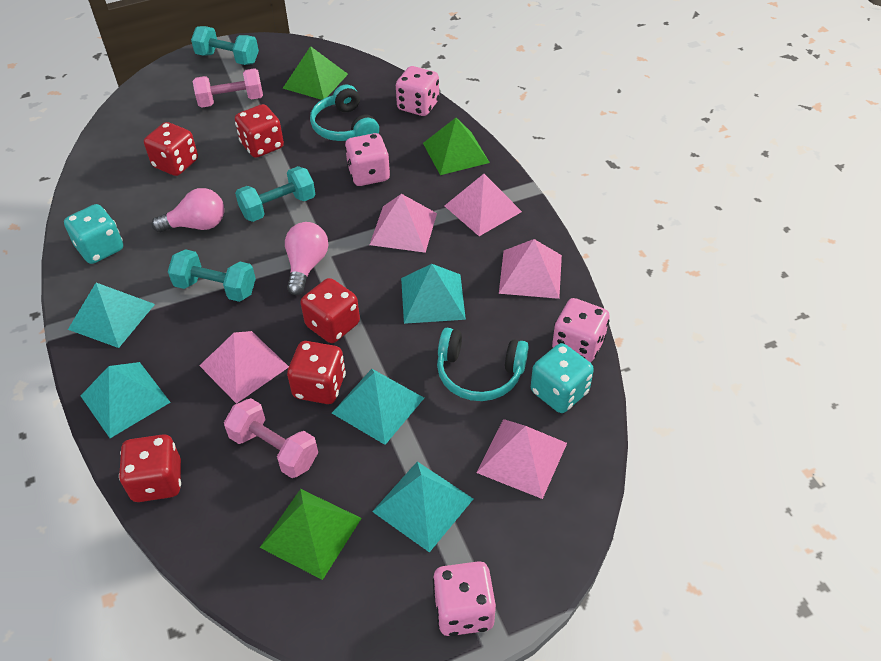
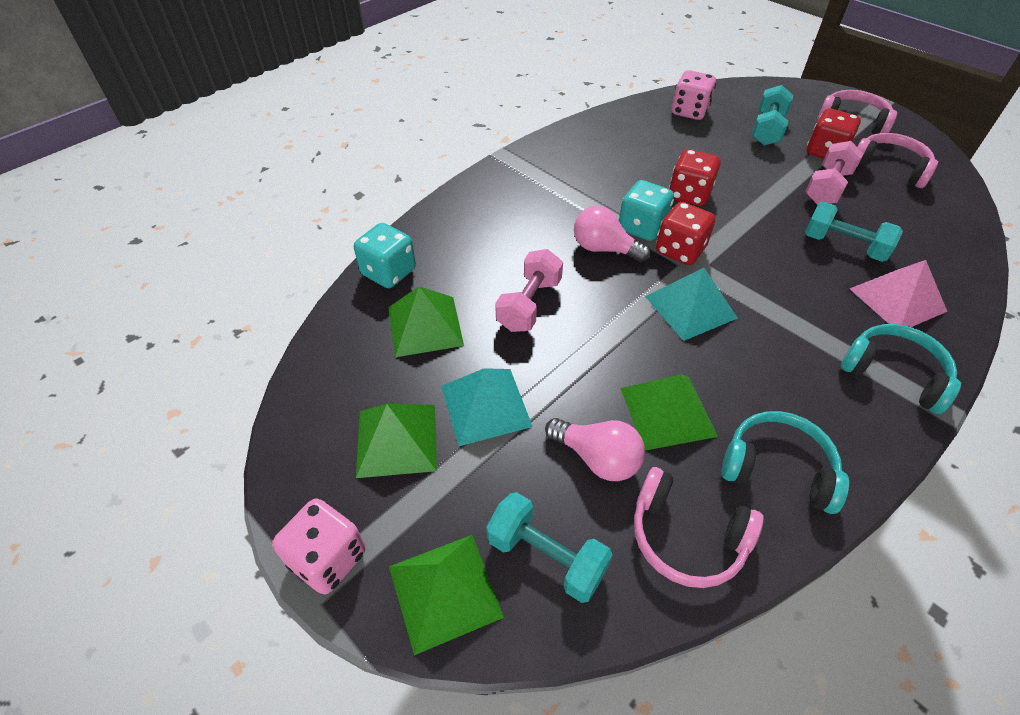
green pyramid: [260,489,362,580] [283,46,348,100] [423,118,490,175] = 3 -> [356,404,437,478] [388,287,464,357] [389,535,504,655] [620,375,718,451] = 4
pink dice: [345,133,390,186] [396,66,439,116] [433,561,496,636] [552,298,610,363] = 4 -> [272,499,366,594] [671,70,716,120] = 2
pink headphones: none = 0 -> [634,467,764,588] [817,90,897,135] [857,133,938,188] = 3
pink pyramid: [199,331,289,404] [370,194,437,253] [445,174,522,236] [477,419,567,499] [499,239,562,299] = 5 -> [850,260,947,327] = 1
red dice: [119,434,181,502] [144,122,198,176] [235,104,284,158] [287,341,346,404] [300,278,360,343] = 5 -> [656,202,716,265] [669,149,721,206] [807,109,861,159] = 3
turquoise pyramid: [68,283,155,348] [81,362,171,438] [332,369,424,445] [372,461,473,553] [401,264,466,324] = 5 -> [441,368,533,446] [645,268,738,341] = 2

